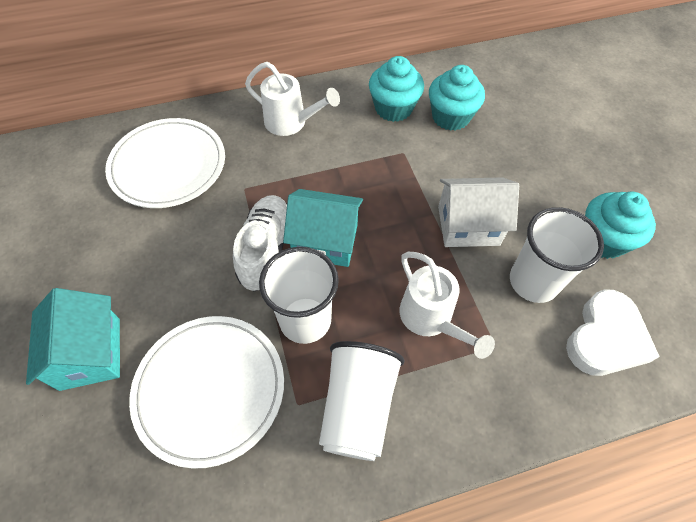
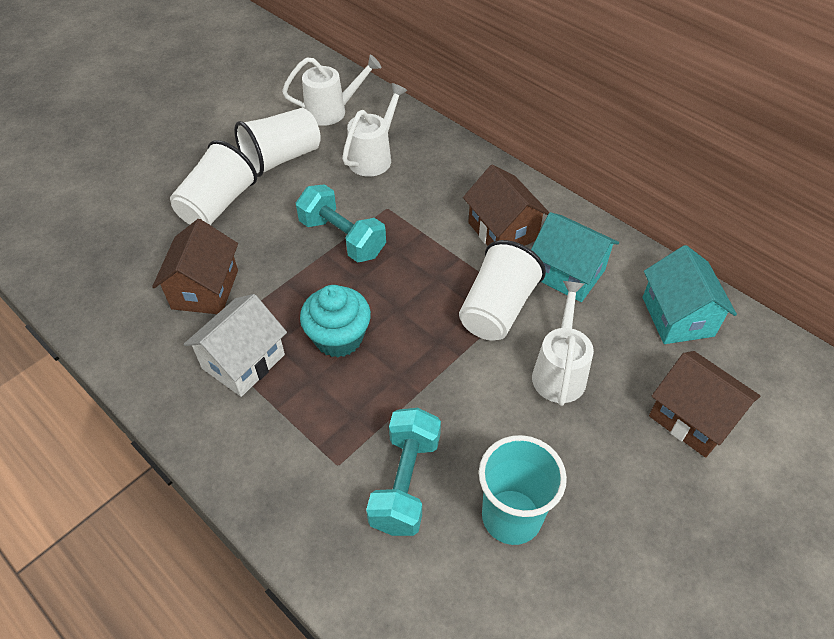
brown house: none = 0 -> [152,219,238,314] [463,164,550,246] [649,351,760,458] = 3
turquoise cup: none = 0 -> [479,435,567,545] = 1
turquoise cupcake: [369,56,424,122] [429,65,485,131] [585,191,656,259] = 3 -> [300,285,371,357] = 1
turquoise dumbbell: none = 0 -> [296,184,386,262] [366,408,441,536] = 2
white heart: [566,289,660,376] = 1 -> none = 0
white plate: [105,118,225,208] [129,316,284,469] = 2 -> none = 0
white shoe: [233,195,287,292] = 1 -> none = 0
white watering can: [245,62,340,136] [400,252,495,359] = 2 -> [282,55,381,126] [342,83,408,177] [532,281,594,406] = 3

